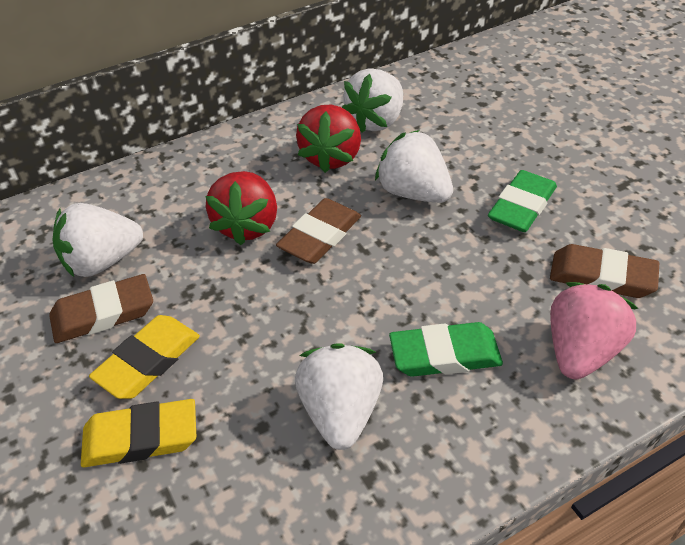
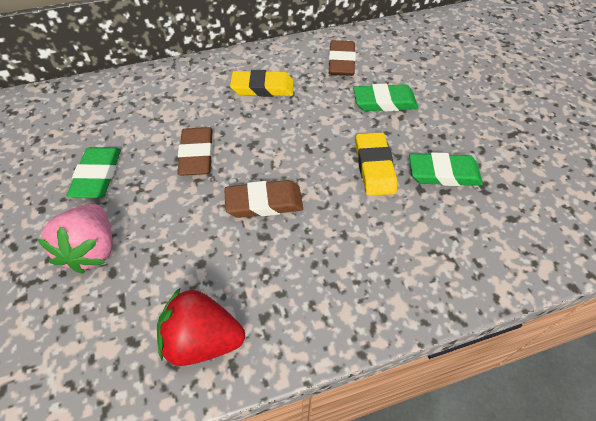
green eraser: [389,322,503,377] [488,170,557,232] = 2 -> [67,147,121,198] [353,84,418,111] [409,152,483,186] = 3
red strawberry: [205,171,277,245] [296,105,361,173] = 2 -> [157,287,245,366] = 1
white strawberry: [53,203,143,277] [295,343,383,450] [342,68,403,133] [375,130,453,203] = 4 -> none = 0

